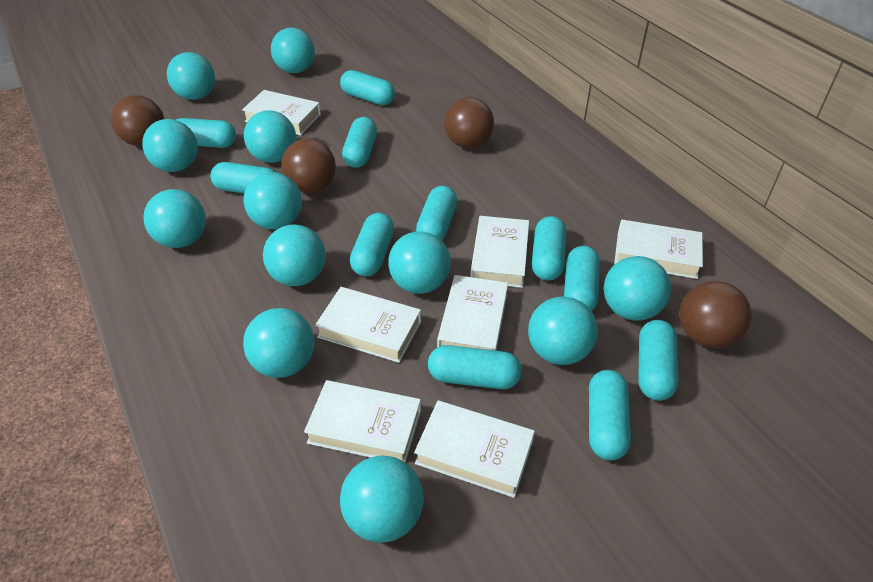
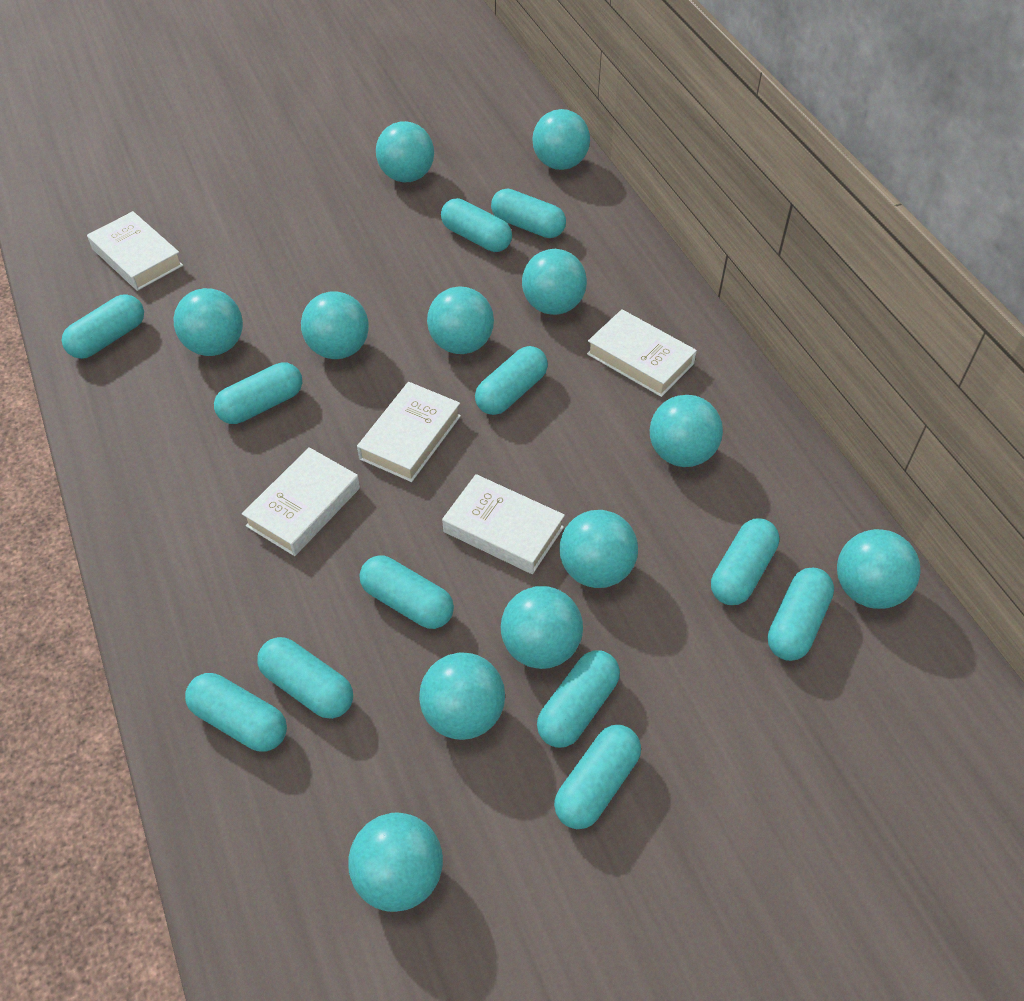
brown ball: [111,95,164,146] [281,138,336,193] [444,97,494,148] [680,281,751,348] = 4 -> none = 0
turquoise capsule: [176,118,236,148] [211,162,277,194] [340,70,395,105] [342,117,377,168] [350,213,394,276] [416,186,457,240] [428,345,522,389] [532,216,566,280] [564,246,600,311] [589,370,631,460] [638,320,678,401] = 11 -> [62,294,144,359] [185,673,287,751] [214,362,302,424] [257,637,353,719] [359,556,454,629] [441,198,512,252] [475,346,548,415] [491,188,566,238] [537,650,620,748] [554,725,641,829] [711,518,779,605] [768,568,834,661] = 12
white book: [242,90,321,135] [304,380,421,463] [315,287,421,363] [414,400,535,498] [437,275,508,351] [470,216,529,288] [614,219,703,279] = 7 -> [87,211,183,291] [242,447,360,556] [357,382,461,482] [442,474,565,574] [587,309,697,397] = 5

